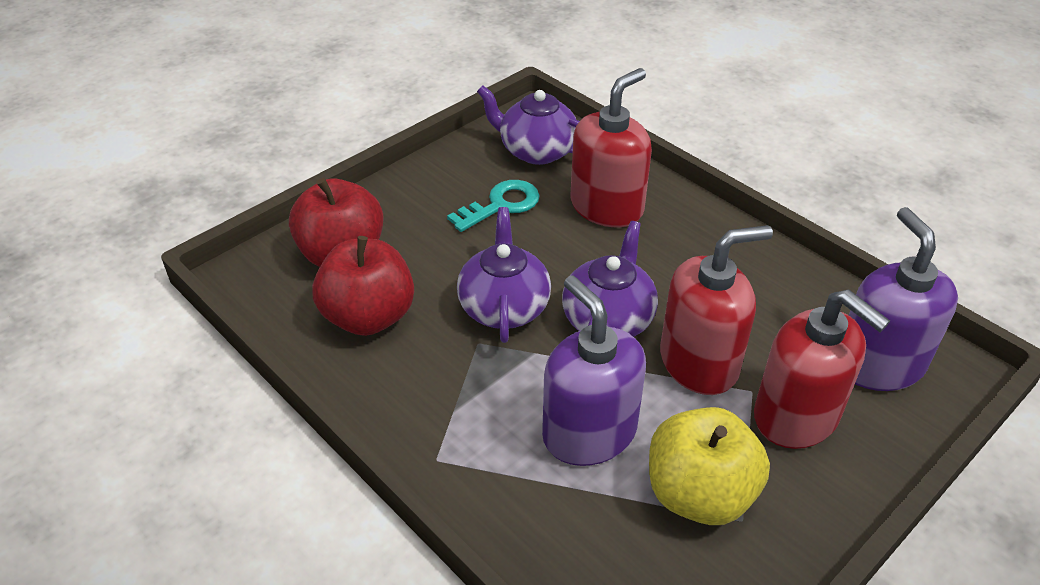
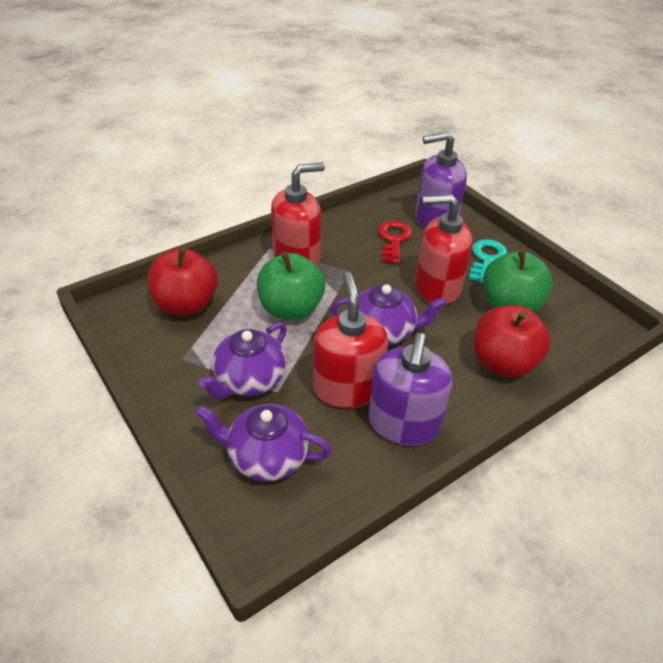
green apple: none = 0 -> [257,251,325,320] [483,249,553,313] = 2
red key: none = 0 -> [378,220,412,264] = 1
yellow apple: [649,407,770,525] = 1 -> none = 0

